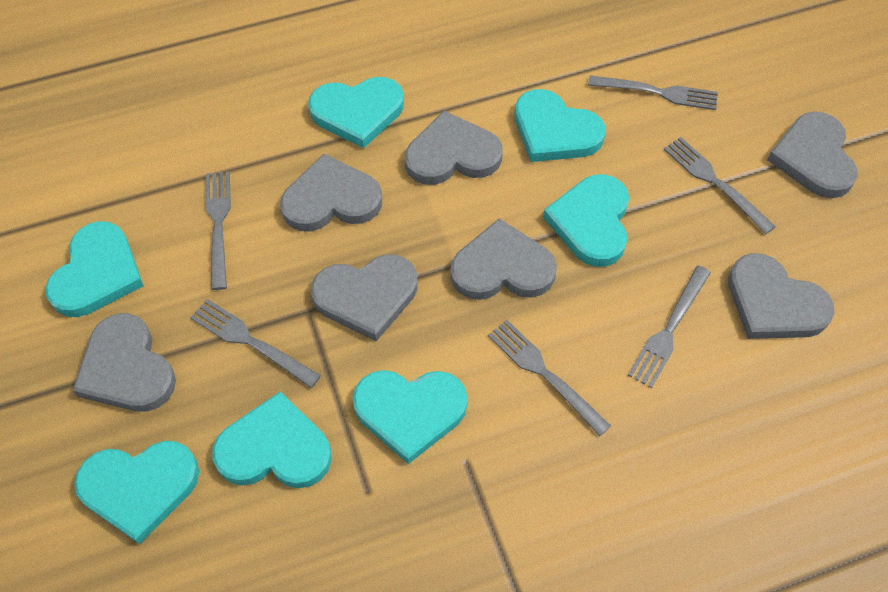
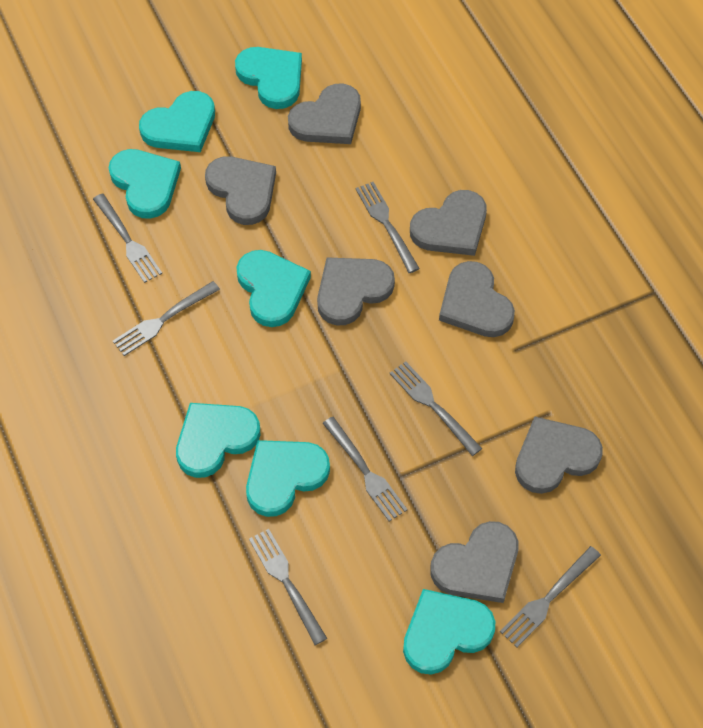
grey fork: [190,299,321,388] [206,171,231,290] [488,320,611,436] [588,75,718,110] [628,265,711,388] [664,137,776,234] = 6 -> [93,194,162,283] [113,281,220,356] [249,529,327,645] [323,417,408,522] [356,182,420,273] [390,361,482,456] [500,546,601,647] = 7

